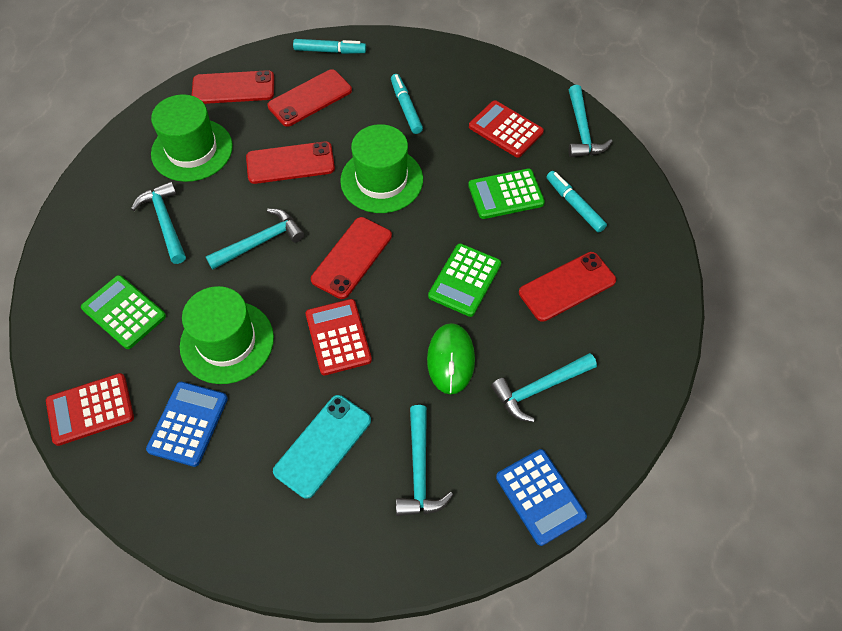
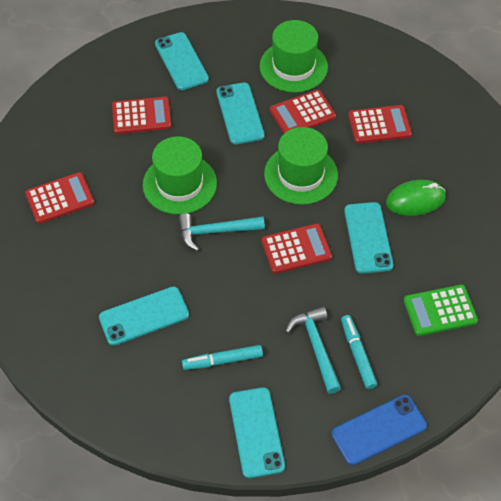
blue calculator: [146,382,228,467] [496,449,587,546] = 2 -> none = 0
blue phone: none = 0 -> [332,395,427,465] = 1
green calculator: [81,275,166,349] [428,243,501,317] [468,168,545,219] = 3 -> [403,285,478,336] = 1
red calculator: [46,373,134,446] [305,299,372,375] [469,100,544,158] = 3 -> [25,172,94,224] [112,97,171,134] [262,224,332,274] [270,90,336,133] [348,105,412,144] = 5
red phone: [192,70,274,104] [246,141,335,184] [267,69,352,127] [311,217,392,299] [519,252,616,322] = 5 -> none = 0
turquoise hammer: [131,181,186,264] [206,209,305,270] [396,405,453,516] [491,353,597,422] [568,85,613,157] = 5 -> [179,213,265,251] [285,307,341,394] = 2
turquoise marker: [293,39,366,54] [391,74,423,134] [546,171,607,233] = 3 -> [182,345,263,370] [341,315,377,389] = 2
turquoise phone: [273,395,371,499] = 1 -> [99,287,189,346] [155,32,209,90] [217,83,264,145] [229,387,285,478] [344,202,393,274] = 5

